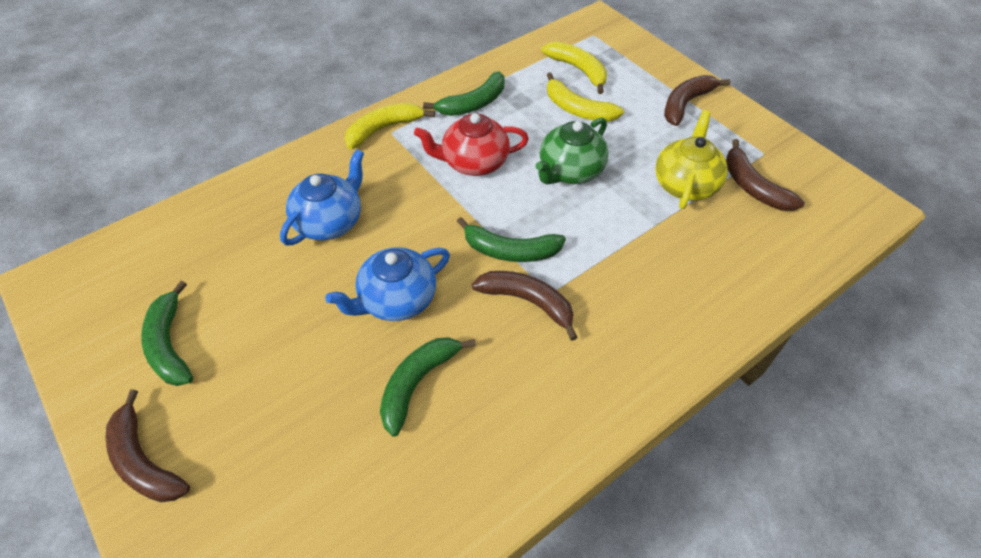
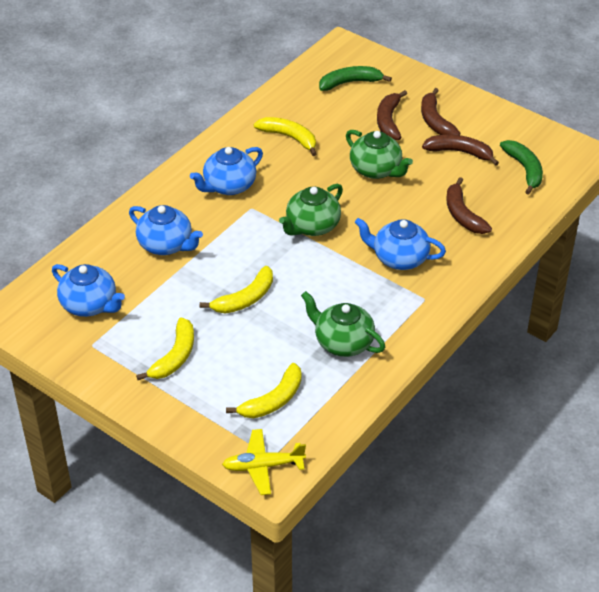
blue teapot: [280,149,364,245] [325,247,450,321] = 2 -> [52,264,125,317] [129,205,203,255] [190,147,263,195] [355,218,446,270] = 4
green banana: [141,281,193,386] [380,337,476,437] [423,72,504,116] [457,217,566,262] = 4 -> [319,66,392,91] [500,140,543,195] = 2
green teapot: [535,117,609,184] = 1 -> [279,184,343,236] [301,291,385,357] [346,130,413,179] = 3
red teapot: [414,113,529,176] = 1 -> none = 0
yellow banana: [345,103,435,149] [542,41,607,94] [547,72,624,122] = 3 -> [136,317,194,380] [200,266,273,313] [226,363,302,418] [254,117,316,156] = 4
yellow plane: none = 0 -> [222,429,306,495] = 1
yellow teapot: [655,110,728,209] = 1 -> none = 0

